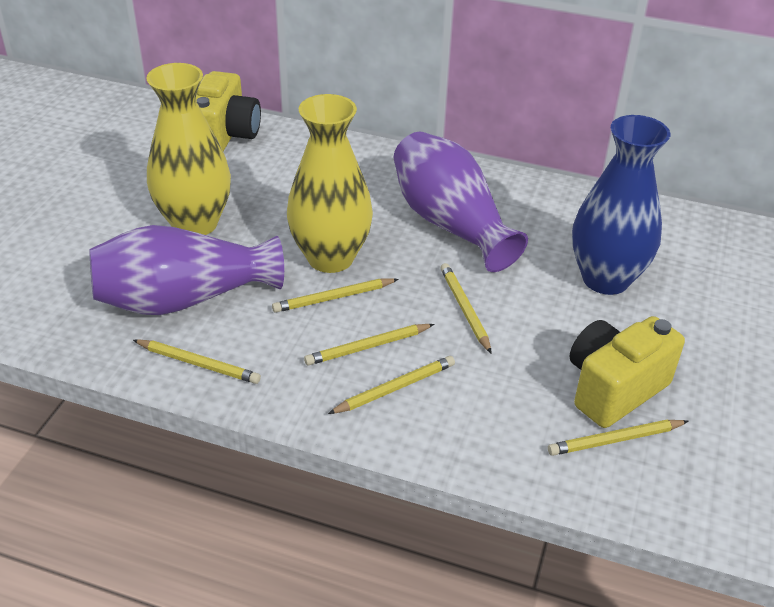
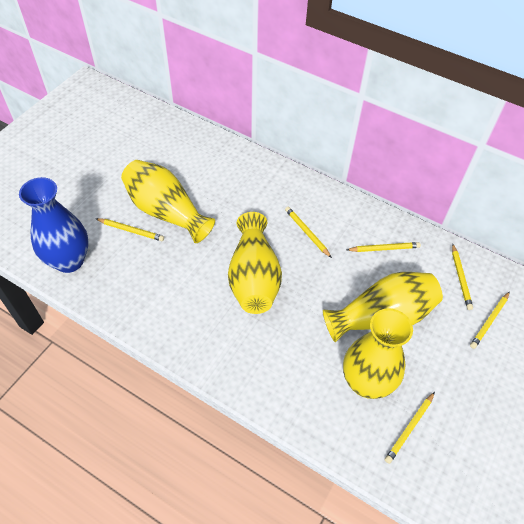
purple vase: [89,225,284,315] [394,132,528,272] = 2 -> none = 0
yellow camera: [196,71,261,151] [570,316,685,428] = 2 -> none = 0
yellow vase: [146,63,231,235] [287,94,373,273] = 2 -> [121,160,215,243] [228,212,282,314] [323,272,443,342] [343,308,413,399] = 4

